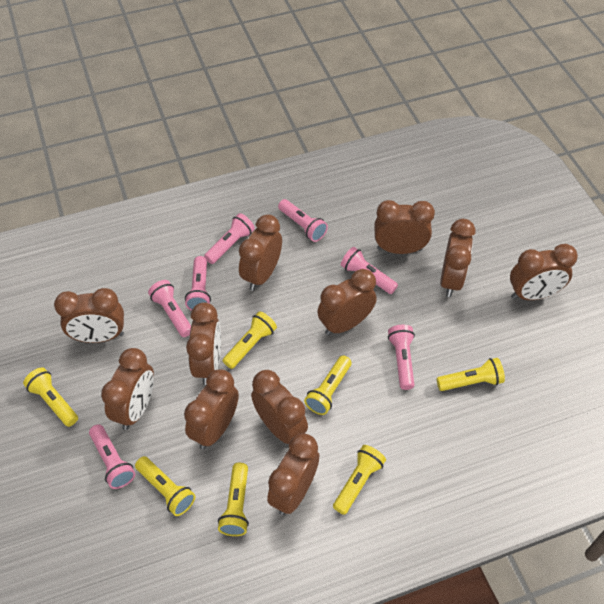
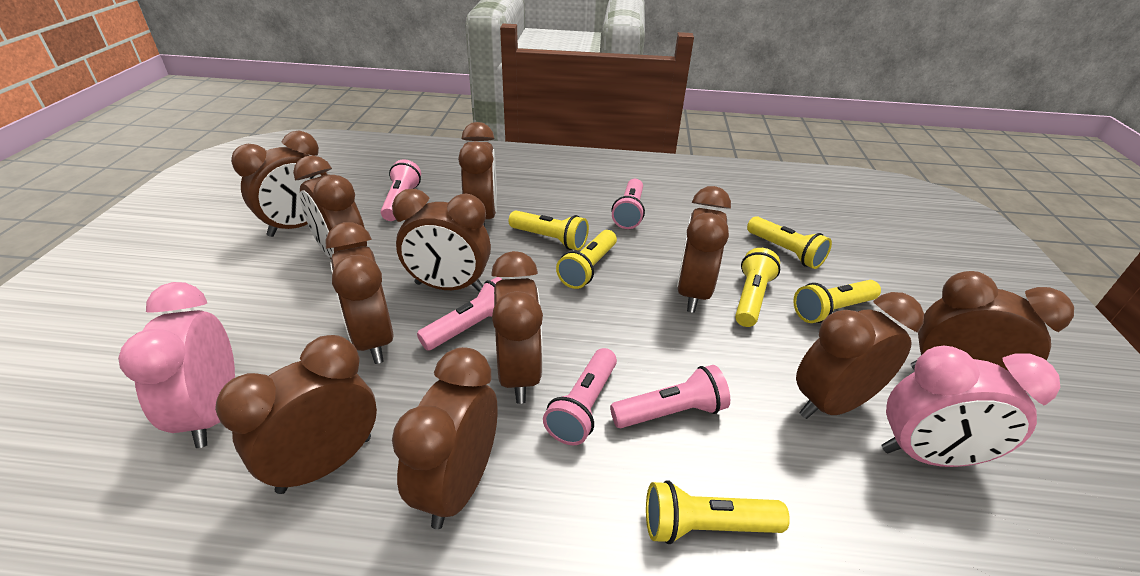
pink clock: none = 0 -> [118,282,235,448] [881,346,1060,467] = 2
pink flashlight: [89,424,135,489] [148,280,191,337] [185,256,211,311] [204,213,255,264] [278,199,328,242] [341,247,398,294] [388,325,415,390] = 7 -> [381,159,421,221] [417,277,502,351] [543,348,617,445] [610,365,730,428] [612,179,645,229] = 5
yellow flashlight: [23,367,78,427] [135,456,195,516] [218,463,249,536] [223,311,277,369] [304,356,351,415] [333,445,386,515] [437,358,505,391] = 7 -> [509,211,589,251] [556,230,617,289] [646,480,790,544] [735,248,780,327] [747,216,832,269] [794,280,881,323] = 6

